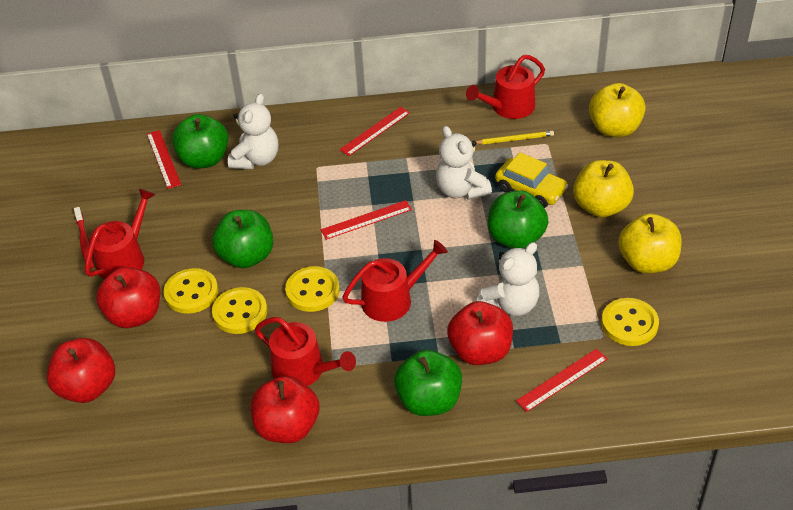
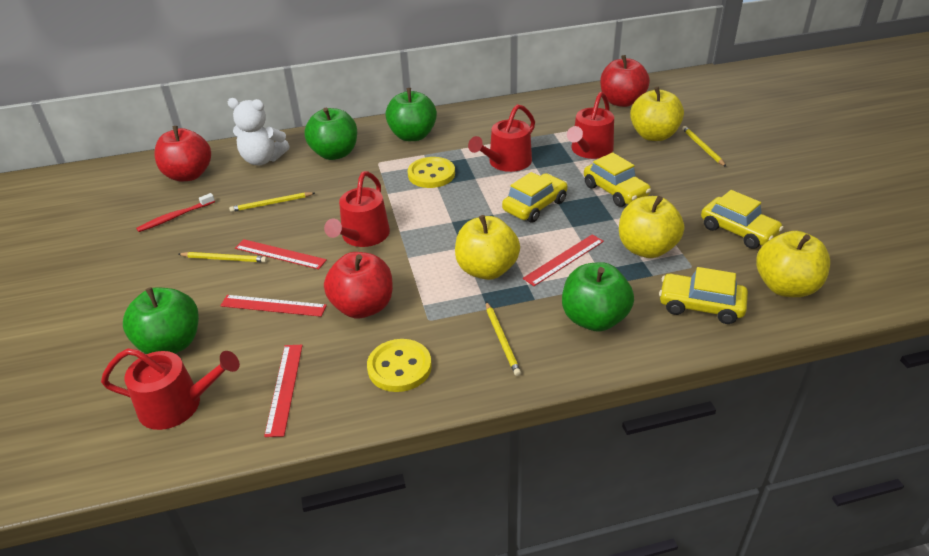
red apple: [47,338,115,403] [96,267,160,328] [251,376,320,443] [447,301,513,365] = 4 -> [154,126,211,181] [324,252,393,318] [600,55,650,107] = 3
white teddy bear: [228,94,278,169] [436,126,492,200] [477,242,540,316] = 3 -> [228,98,290,165] = 1
yellow apple: [573,160,634,218] [589,83,646,137] [618,213,682,274] = 3 -> [455,215,520,280] [619,196,684,258] [630,87,684,141] [756,231,830,297] = 4
yellow button: [163,268,218,314] [212,287,267,334] [285,266,340,312] [602,298,659,346] = 4 -> [367,339,432,392] [407,157,455,188] = 2
yellow car: [495,152,568,208] = 1 -> [502,172,568,223] [584,152,651,207] [659,267,748,324] [701,190,783,249] = 4
yellow pencil: [476,131,554,144] = 1 -> [179,252,267,263] [229,192,315,212] [486,302,521,376] [682,126,726,167] = 4

